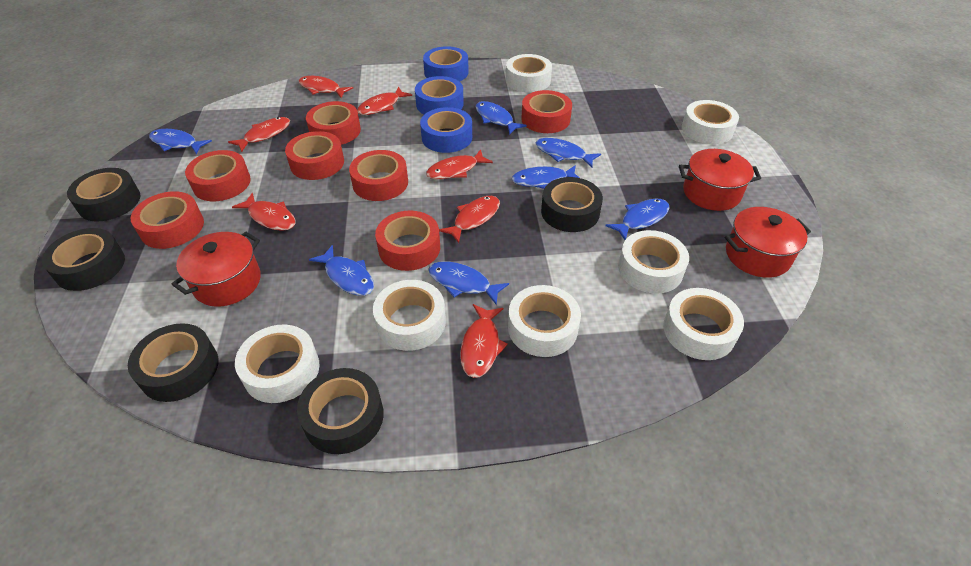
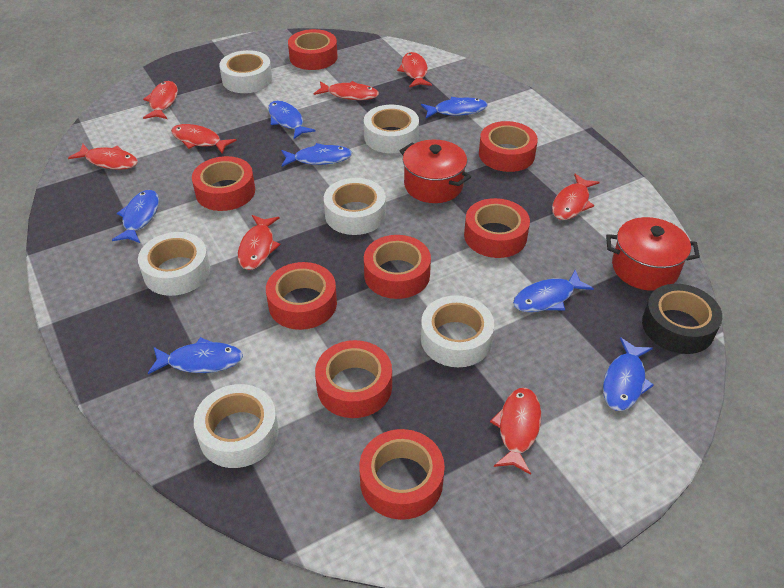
black tape: [42,228,125,291] [67,168,140,221] [128,323,218,402] [297,368,384,454] [541,177,603,232] = 5 -> [642,284,722,354] = 1
blue tape: [415,76,464,114] [420,107,472,153] [423,46,469,82] = 3 -> none = 0
red fish: [228,117,290,152] [232,193,296,231] [299,76,353,98] [357,87,412,115] [426,149,493,179] [439,196,500,243] [460,304,508,378] = 7 -> [68,144,138,170] [143,81,178,119] [171,124,237,154] [238,215,281,270] [314,81,379,100] [397,52,432,87] [490,388,541,475] [552,174,600,220] = 8
red pot: [171,232,261,307] [679,149,761,211] [725,207,811,278] = 3 -> [400,140,471,203] [606,217,700,291] = 2
red tape: [131,191,204,249] [185,150,251,201] [285,131,344,180] [306,101,361,145] [349,150,408,201] [375,210,440,271] [521,90,572,133] = 7 -> [192,156,255,211] [266,262,337,330] [288,29,338,70] [315,340,392,418] [359,429,445,520] [364,235,431,299] [464,198,530,258] [479,121,538,172] = 8
white tape: [235,325,320,403] [373,280,446,351] [506,54,552,93] [508,285,581,357] [618,230,689,294] [663,288,744,360] [682,100,739,144] = 7 -> [138,232,210,296] [194,384,279,468] [219,50,272,93] [324,178,386,235] [364,105,419,153] [421,295,494,367] = 6

